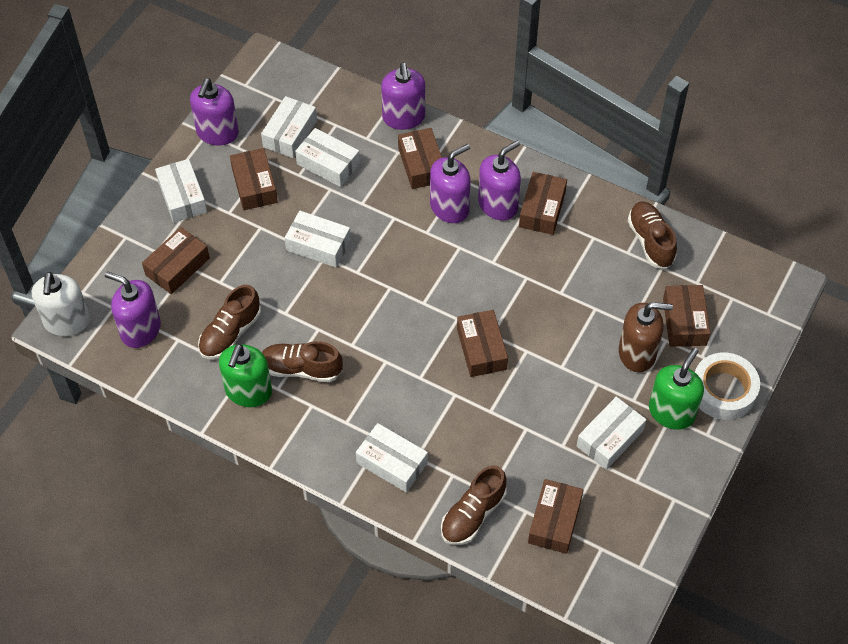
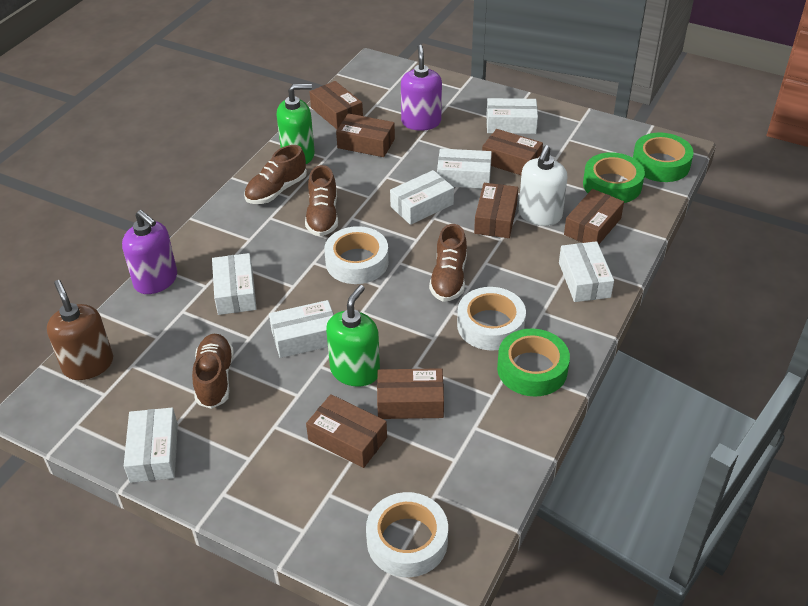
green tape: none = 0 -> [497,328,570,397] [583,152,645,203] [633,133,694,182] = 3
purple soap dispenser: [105,272,161,348] [190,78,239,145] [381,63,425,130] [430,144,471,223] [478,140,521,220] = 5 -> [122,210,177,294] [401,45,442,131] = 2
white box: [155,159,207,223] [261,96,317,158] [285,211,351,268] [295,128,360,187] [356,423,428,493] [577,397,646,470] = 6 -> [124,408,178,483] [212,253,257,315] [269,300,334,358] [390,170,454,225] [437,149,492,188] [487,98,538,134] [559,241,614,302] = 7
white tape: [695,352,760,420] = 1 -> [324,226,389,284] [366,492,448,577] [457,287,526,351] = 3

